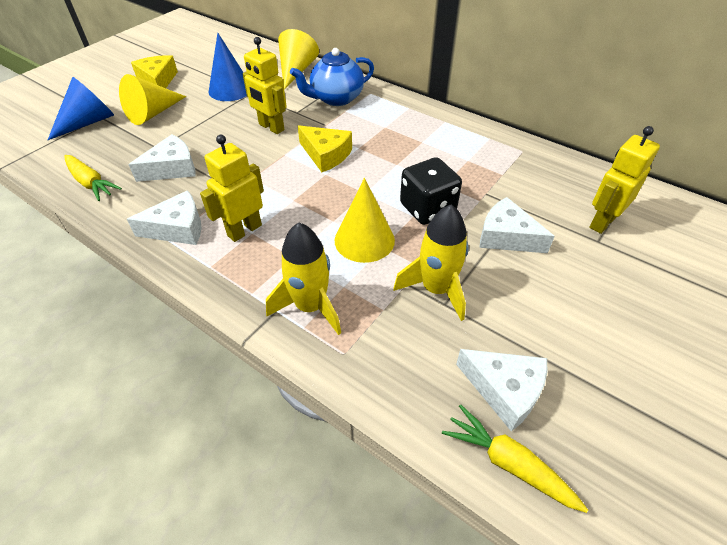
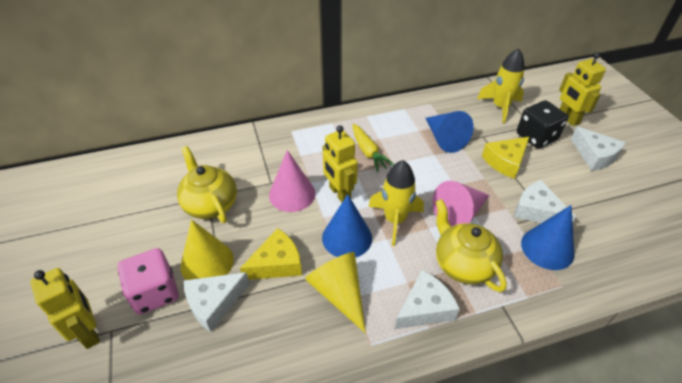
blue cone: [48,77,114,140] [208,33,247,101] = 2 -> [322,194,372,258] [425,111,474,153] [521,205,574,270] = 3
blue teapot: [290,48,374,106] = 1 -> none = 0
pink cone: none = 0 -> [269,150,315,212] [432,181,489,227] = 2
pink dice: none = 0 -> [118,248,179,315] = 1
yellow carrot: [64,155,122,201] [442,404,588,513] = 2 -> [352,124,394,172] = 1
yellow cone: [119,74,186,125] [278,29,319,90] [335,178,395,263] = 3 -> [180,219,234,280] [305,252,366,333] = 2
yellow teapot: none = 0 -> [177,146,237,223] [436,199,507,292] = 2

